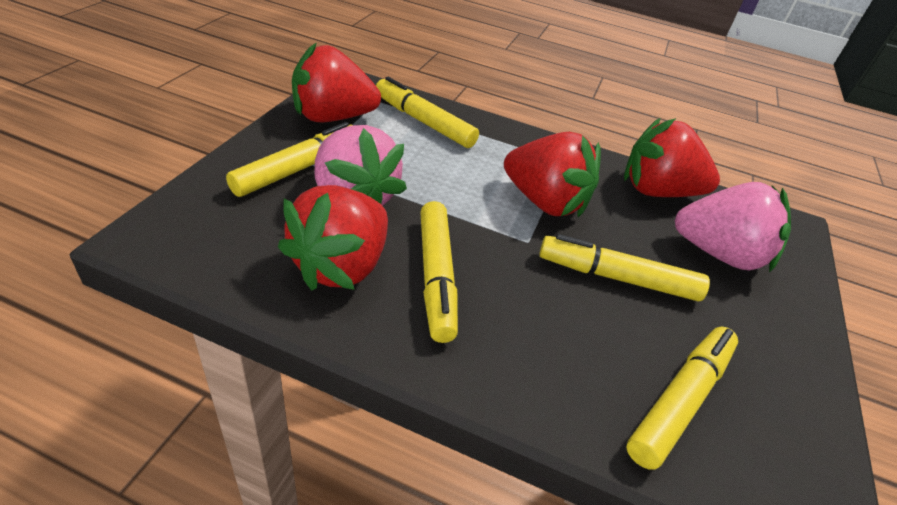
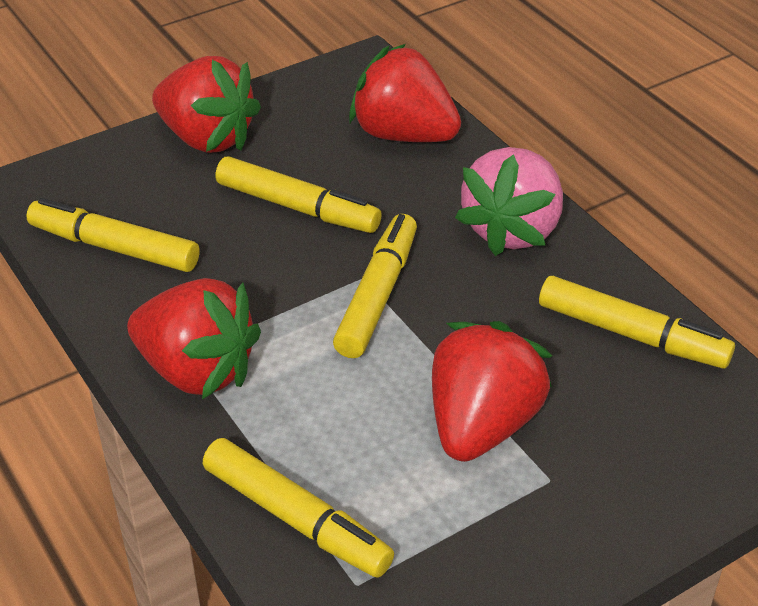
pink strawberry: [315,125,407,206] [675,182,791,273] = 2 -> [455,147,563,256] = 1

